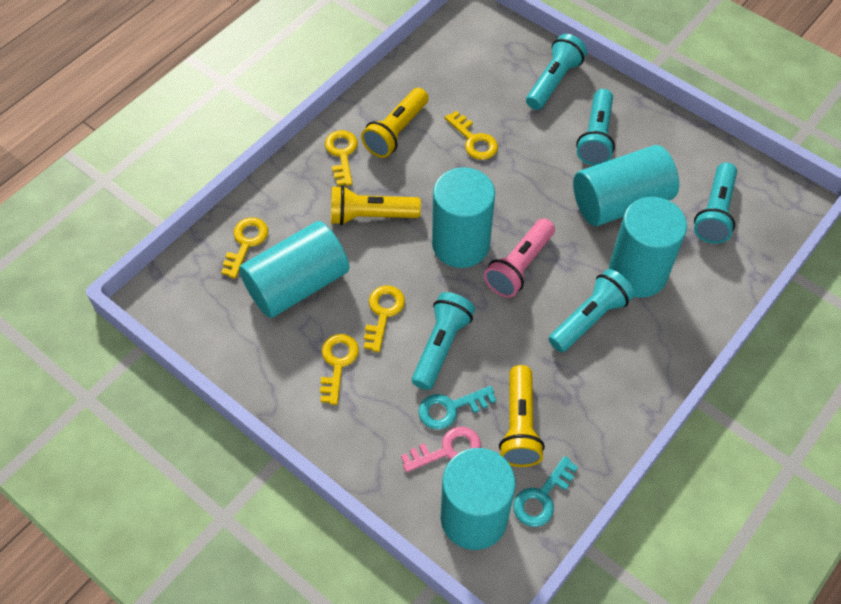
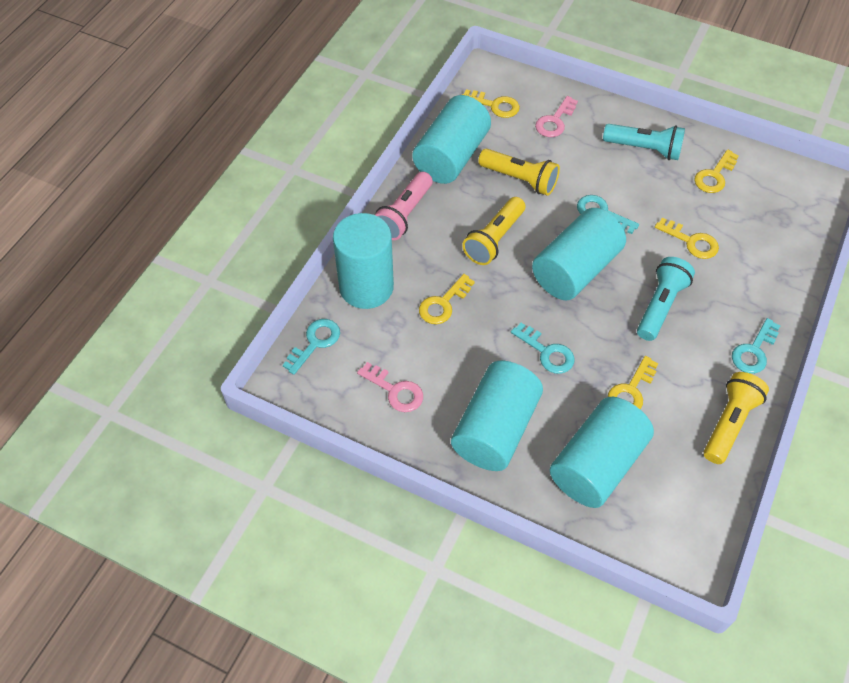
pink key: [401,427,481,472] = 1 -> [357,362,423,412] [535,96,578,137] = 2
turquoise flashlight: [412,292,475,390] [526,34,587,110] [549,269,634,352] [576,89,615,165] [694,162,737,244] = 5 -> [603,124,685,160] [637,257,695,341] = 2
turquoise key: [418,386,497,429] [513,456,578,527] = 2 -> [283,319,340,375] [511,323,575,374] [577,195,639,234] [732,318,780,374] = 4

